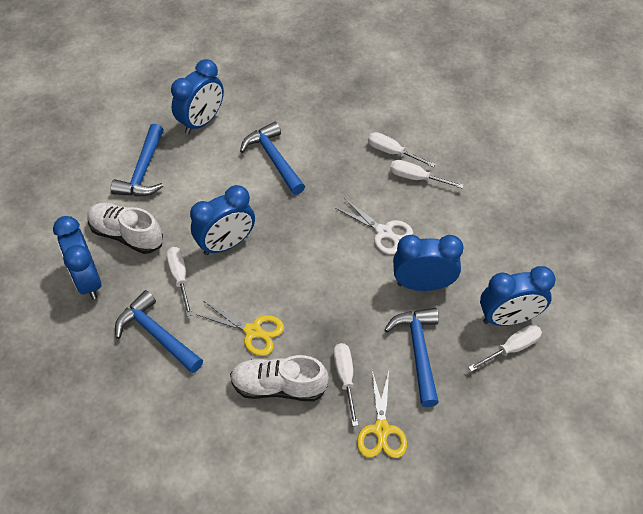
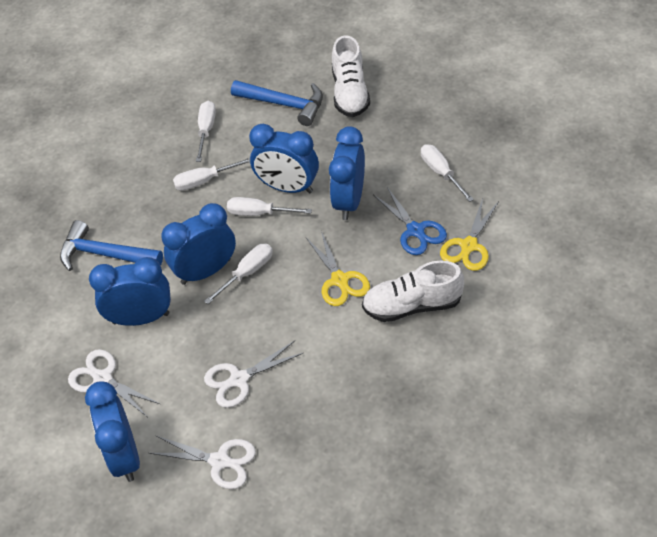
blue hammer: [111,124,164,196] [115,290,203,373] [240,122,305,195] [384,308,439,407] = 4 -> [60,220,163,271] [231,80,323,126] = 2
blue scissors: none = 0 -> [374,187,447,255] = 1
white scissors: [335,198,413,255] = 1 -> [68,349,160,417] [149,435,256,489] [204,341,303,408] = 3

